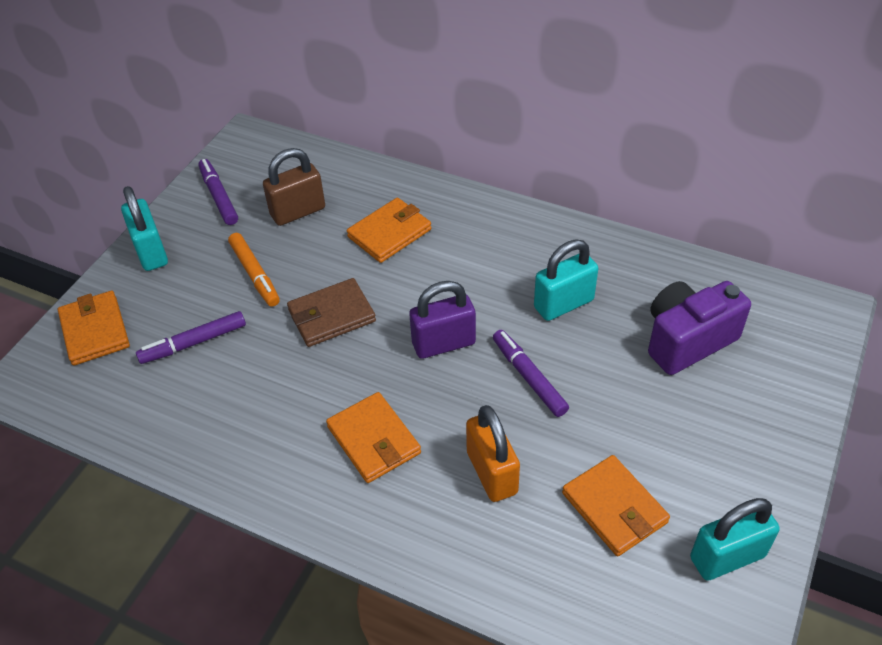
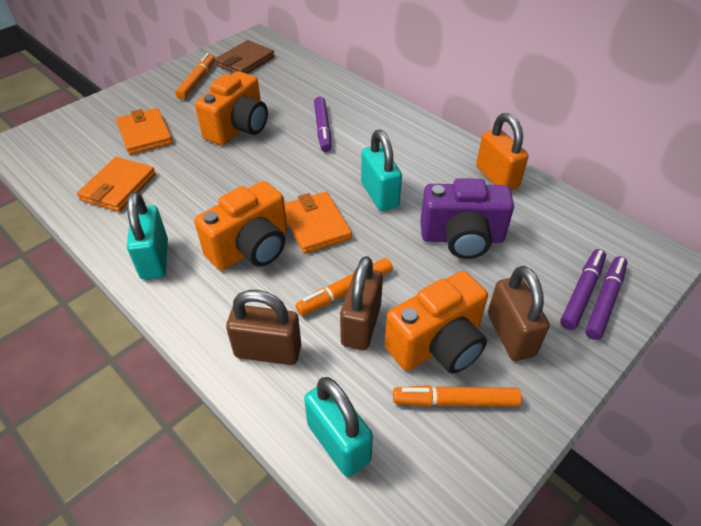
brown padlock: [263,148,325,226] = 1 -> [226,290,301,365] [340,256,383,350] [488,266,550,361] = 3
orange camera: none = 0 -> [194,181,287,270] [195,71,268,145] [385,271,488,374] = 3
orange marker: [228,233,280,307] = 1 -> [175,53,215,100] [296,258,393,316] [393,385,522,407] = 3
orange wallet: [58,291,130,366] [326,392,421,483] [347,198,431,263] [562,455,670,556] = 4 -> [77,157,156,212] [116,108,173,155] [284,192,352,254] = 3
purple padlock: [409,281,476,359] = 1 -> none = 0

